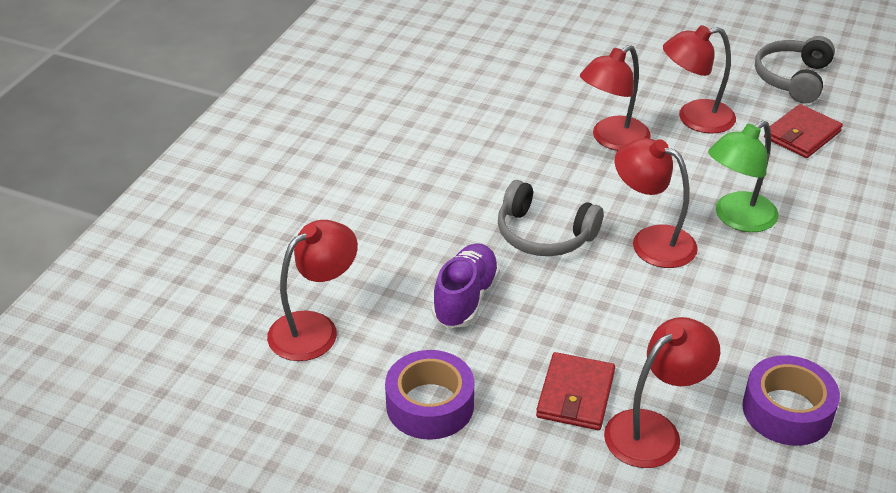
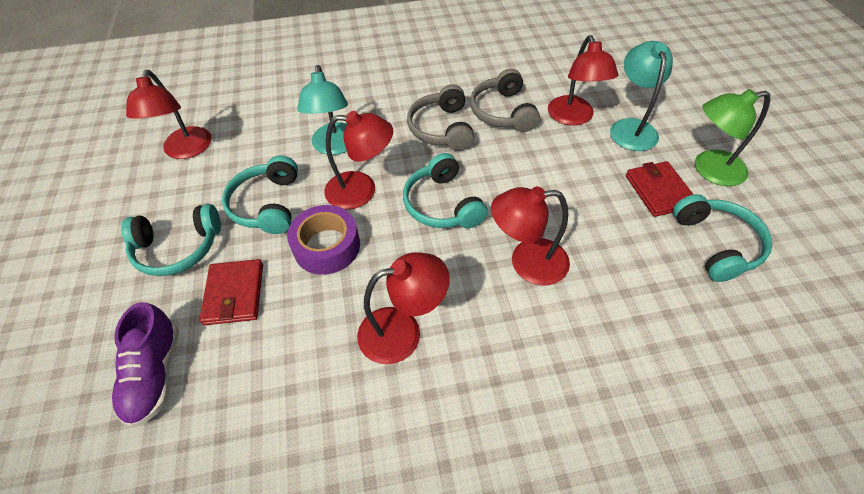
purple tape: [385,350,474,440] [743,355,840,446] = 2 -> [287,205,360,275] = 1
turquoise headphones: none = 0 -> [121,204,221,276] [222,156,298,234] [403,153,488,228] [673,194,772,282] = 4
turquoise lamp: none = 0 -> [297,65,348,155] [610,41,673,151] = 2

